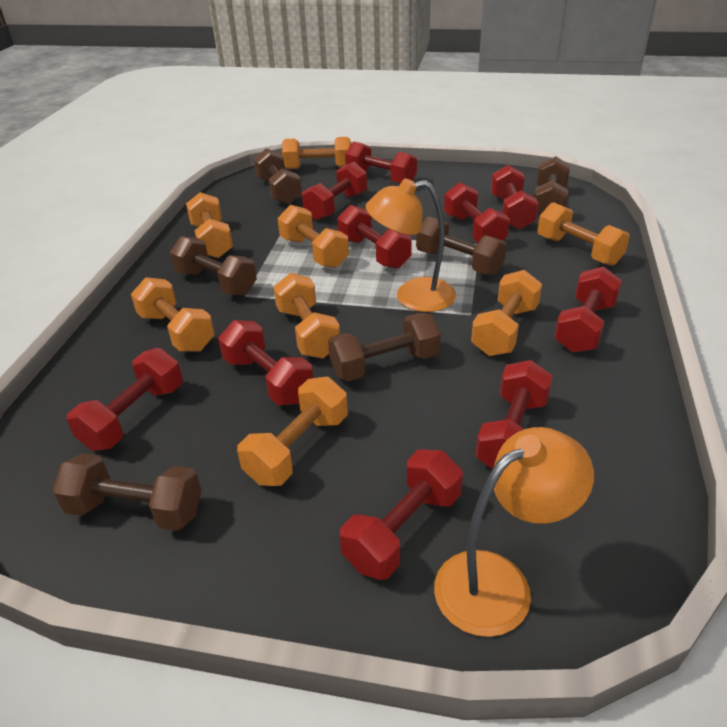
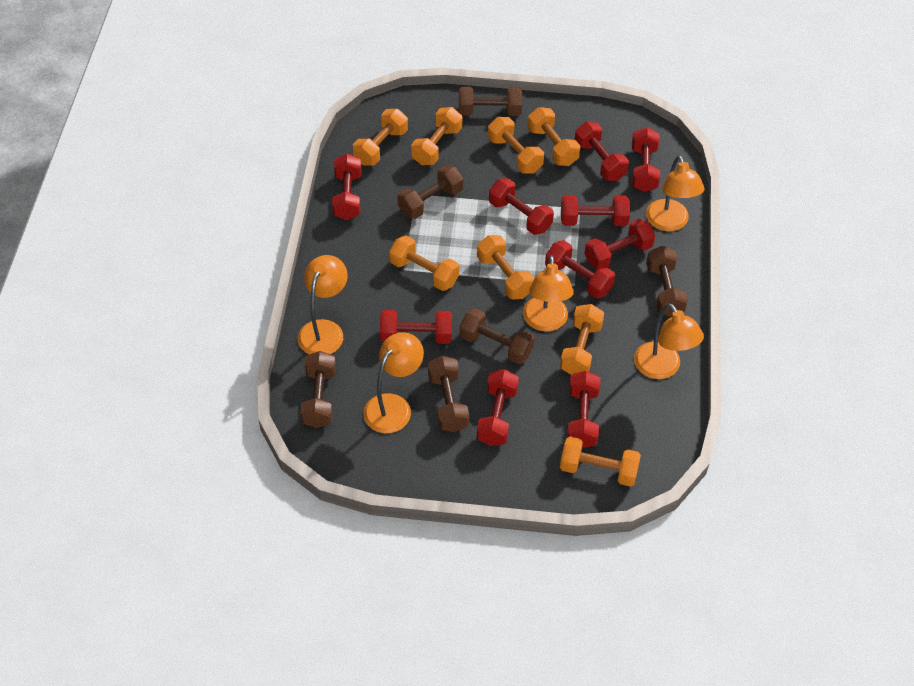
orange lamp: [366,179,456,312] [434,427,594,637] = 2 -> [298,255,347,354] [363,332,424,433] [523,255,574,332] [634,303,704,379] [646,155,704,231] = 5

